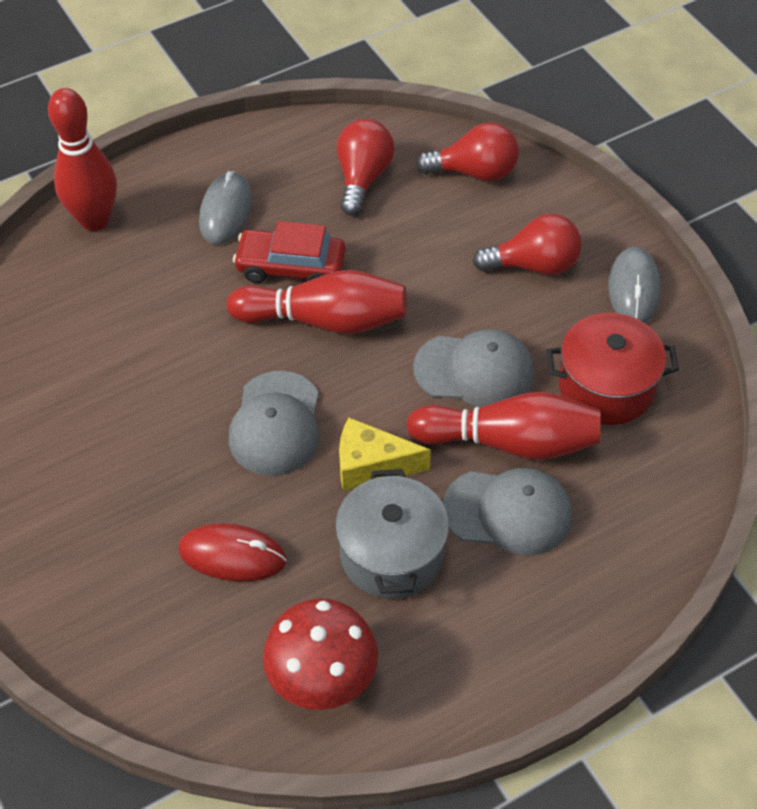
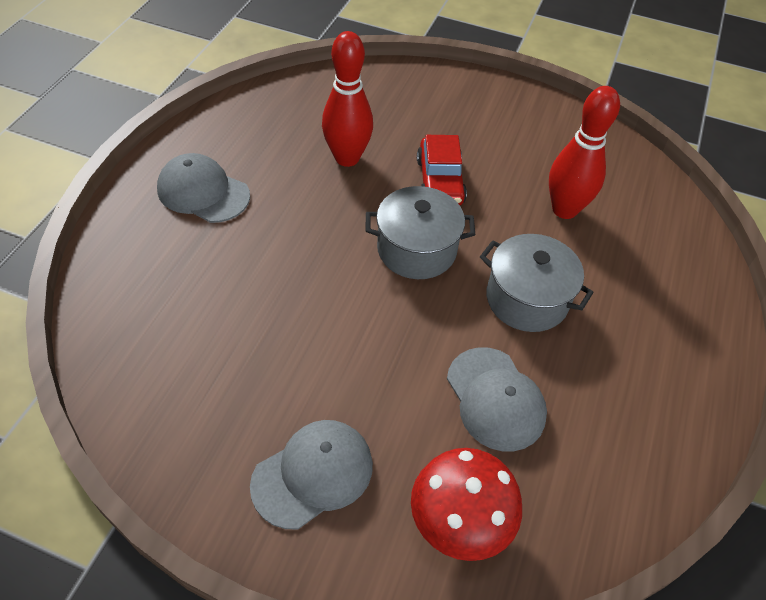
grey mouse: [199,171,252,244] [608,247,661,323] = 2 -> none = 0
grey pot: [335,469,449,599] = 1 -> [365,186,475,279] [480,234,594,332] = 2
red bowling pin: [48,88,117,231] [227,270,407,334] [406,392,601,460] = 3 -> [322,31,373,167] [549,86,620,219] = 2
red light bulb: [337,119,395,216] [416,122,519,181] [473,214,582,275] = 3 -> none = 0
red mouse: [179,523,286,582] = 1 -> none = 0
red pot: [546,313,679,425] = 1 -> none = 0
yellow cheese: [339,417,431,491] = 1 -> none = 0

